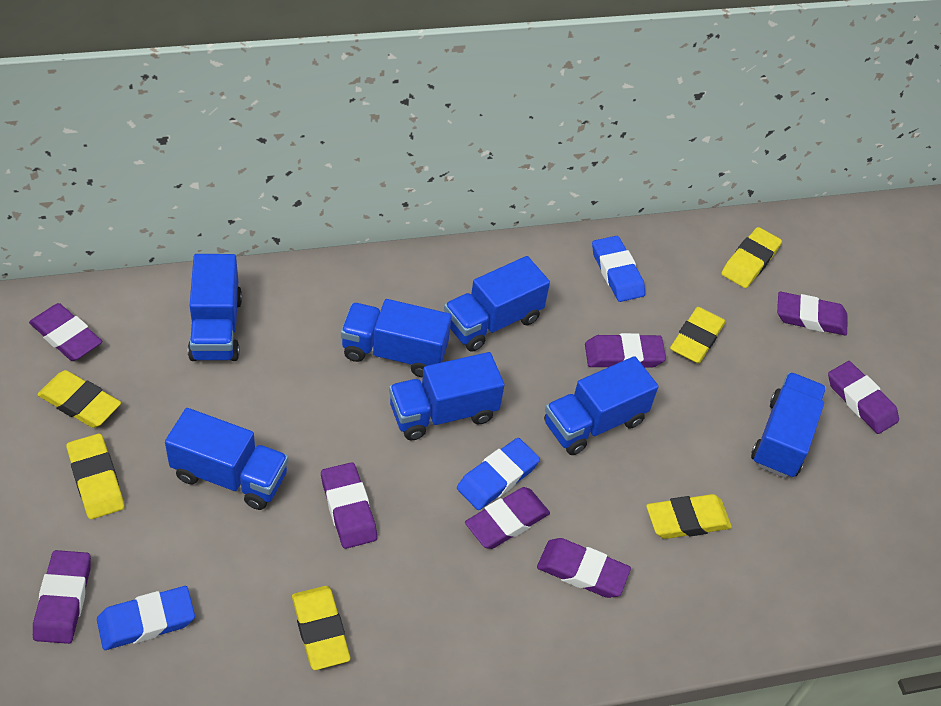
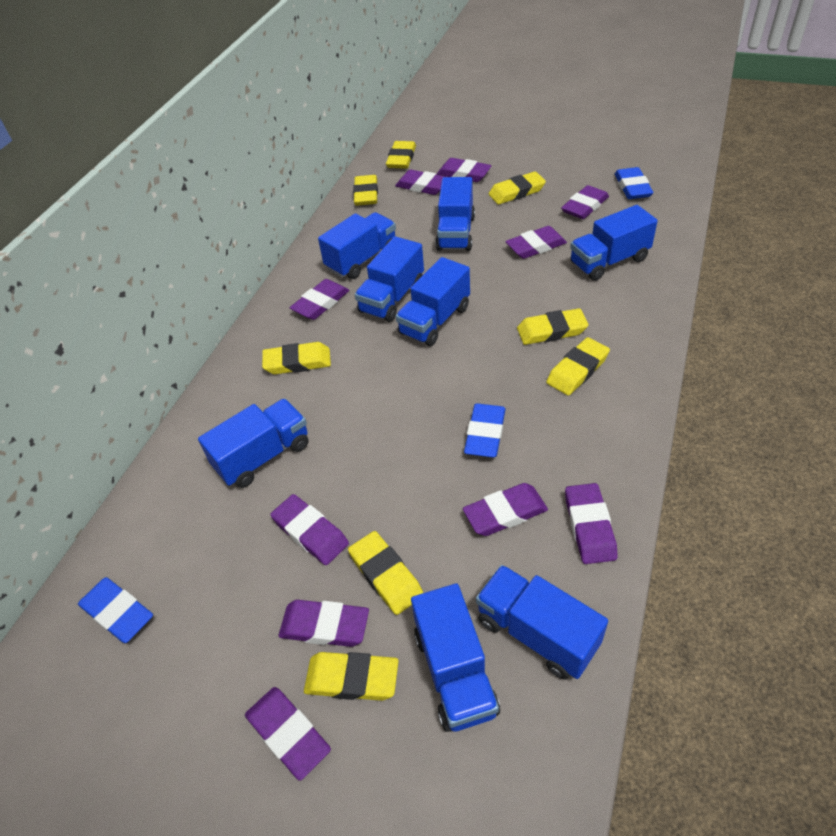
blue truck: [165,408,288,510] [188,254,242,361] [341,299,452,377] [389,352,504,440] [444,256,550,352] [544,356,658,455] [751,372,826,478] = 7 -> [198,399,309,488] [318,212,396,279] [355,236,424,322] [396,257,470,346] [411,583,500,732] [435,177,475,251] [476,565,608,680] [570,205,658,281] = 8
purple eraser: [29,303,102,361] [33,550,91,644] [321,462,377,549] [465,487,550,549] [537,538,631,598] [585,333,666,368] [777,291,847,336] [828,361,899,434] = 8 -> [245,687,331,781] [270,494,349,565] [278,600,369,647] [290,279,349,320] [395,169,445,195] [437,158,492,182] [463,483,548,536] [505,226,567,259] [561,185,609,219] [565,483,618,564] = 10
yellow eraser: [37,370,121,428] [67,434,124,519] [292,586,350,670] [646,494,732,539] [670,307,726,363] [721,227,782,288] = 6 -> [262,342,331,374] [304,652,399,701] [348,531,423,615] [353,175,378,205] [386,141,416,169] [489,171,546,205] [517,308,588,345] [546,337,610,396] = 8

